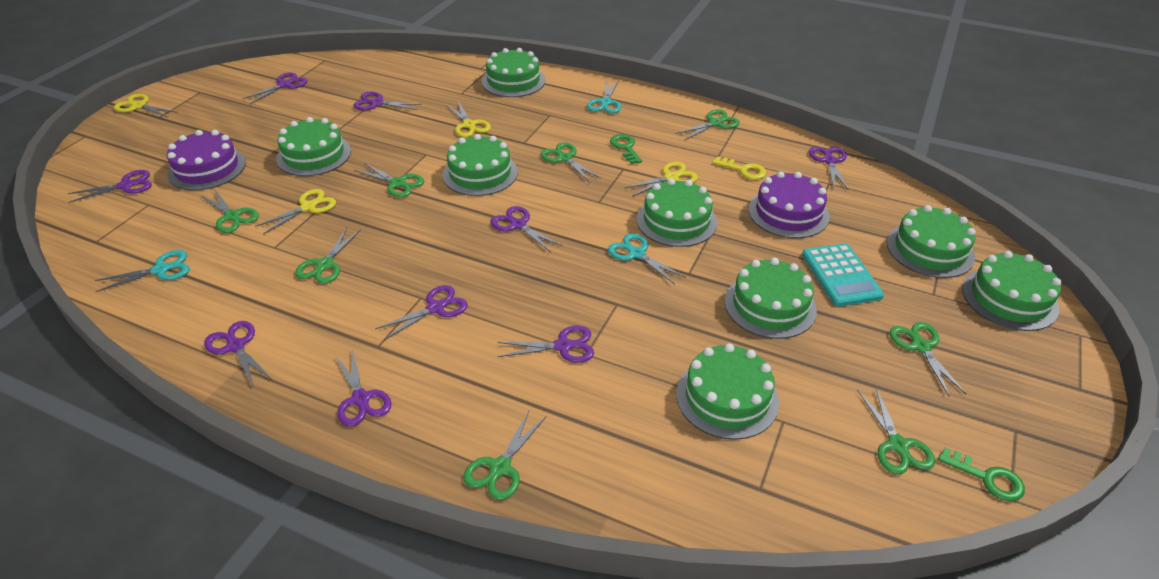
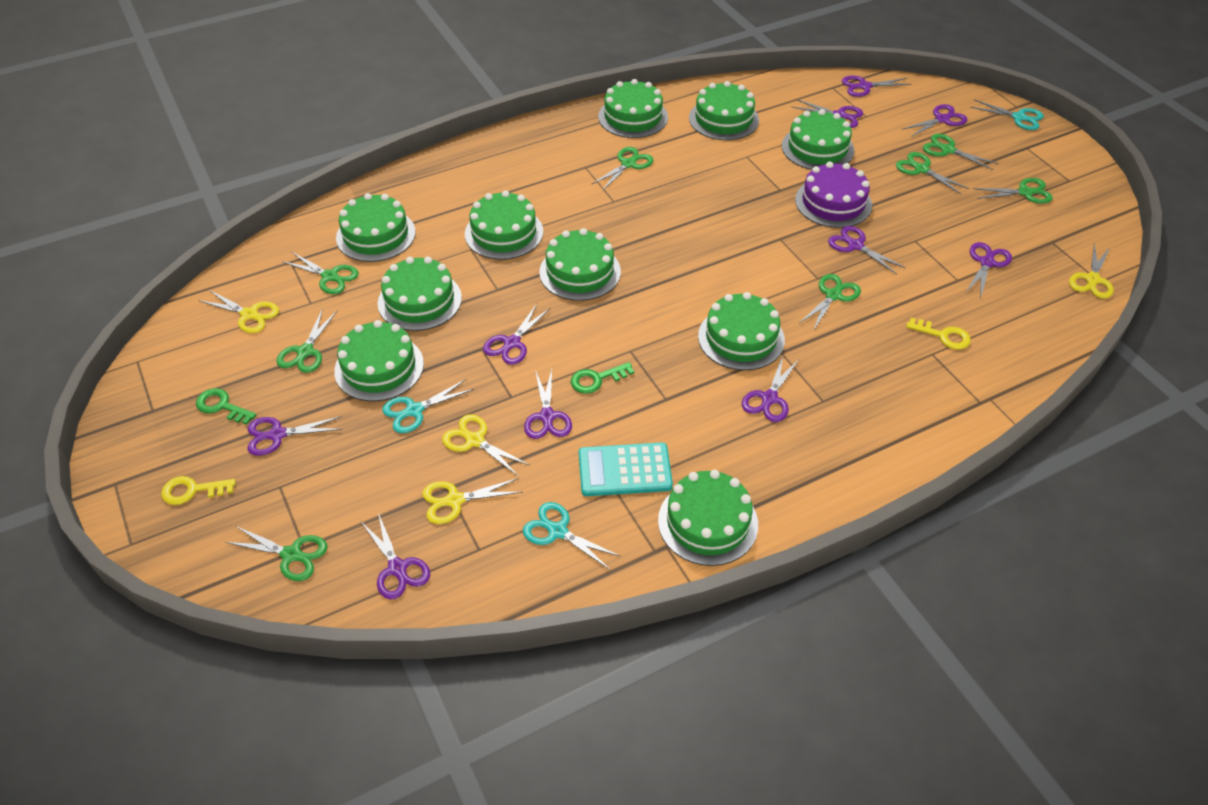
green cake: [276,117,351,176] [443,134,518,196] [482,48,545,97] [636,178,717,247] [676,343,779,440] [725,258,817,339] [887,205,976,278] [962,251,1061,331] = 8 -> [334,320,424,401] [336,193,416,262] [378,257,462,331] [465,190,543,260] [539,228,621,301] [598,79,668,138] [658,470,758,566] [689,81,759,140] [698,292,785,370] [782,109,855,170] = 10
purple cake: [167,130,246,190] [748,171,830,238] = 2 -> [795,162,872,228] = 1
purple scissors: [67,170,152,203] [204,321,272,388] [243,72,307,104] [335,349,391,427] [353,92,422,111] [375,285,468,340] [490,206,562,252] [497,325,594,363] [809,147,848,190] = 9 -> [248,416,342,456] [362,513,430,600] [483,304,550,365] [524,369,572,439] [742,356,799,422] [792,99,863,128] [828,226,906,275] [842,76,912,97] [903,104,968,137] [965,242,1012,296] = 10
yellow key: [712,156,767,180] = 1 -> [161,476,236,505] [906,318,971,350] = 2

